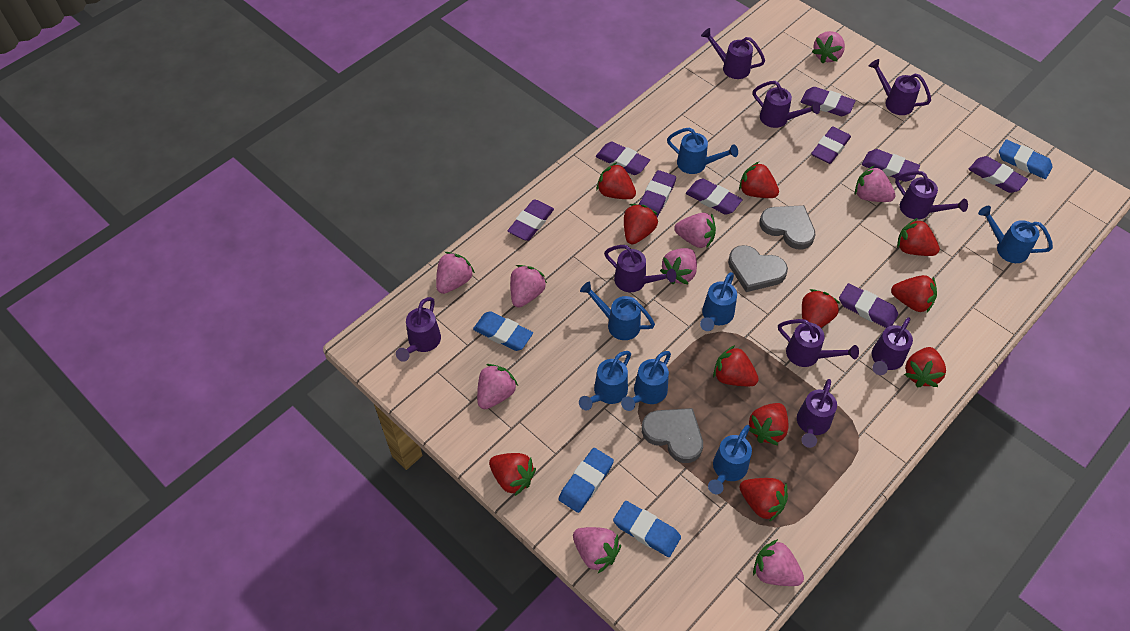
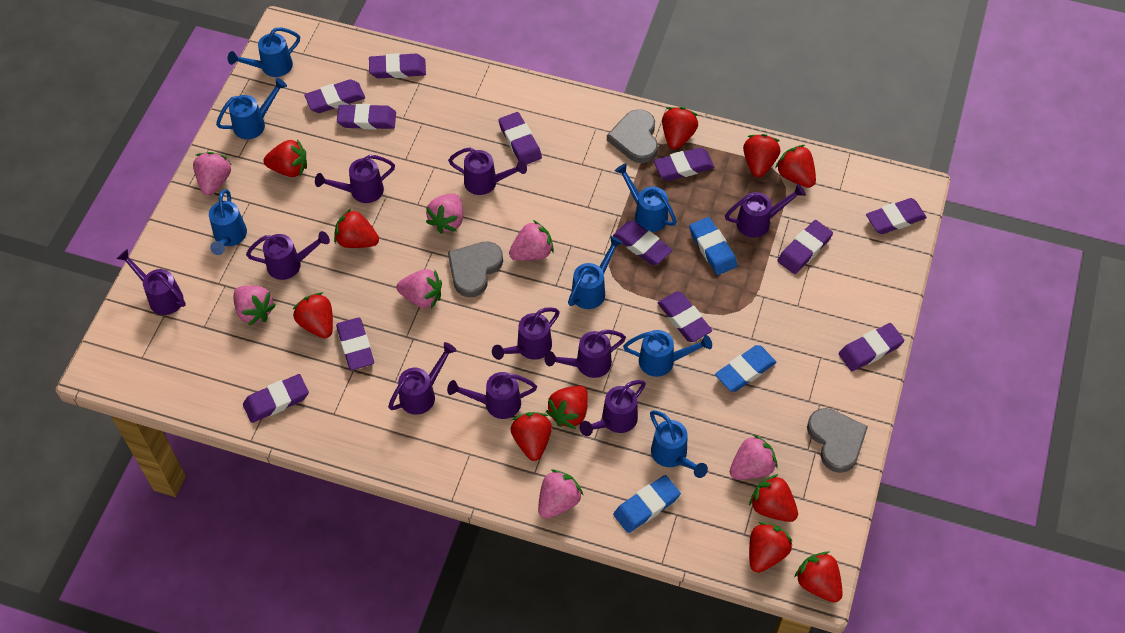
blue eraser: [473,311,533,351] [559,448,614,513] [613,501,681,557] [999,140,1053,179] = 4 -> [613,475,681,533] [689,217,737,275] [715,345,777,392] = 3
pink strawberry: [436,252,475,294] [477,364,518,409] [510,265,547,308] [573,527,621,573] [660,248,697,284] [674,213,716,249] [753,539,804,586] [812,31,845,64] [855,165,896,202] = 9 -> [193,152,232,196] [234,285,276,326] [397,269,442,309] [426,193,463,234] [509,220,554,261] [538,470,584,519] [730,434,778,480] = 7
purple eraser: [508,199,554,241] [596,141,650,175] [639,170,676,218] [686,179,743,215] [801,87,856,116] [811,127,851,164] [839,283,898,328] [862,149,920,182] [968,156,1028,193] = 9 -> [243,374,309,423] [304,79,365,113] [336,317,374,370] [337,104,396,129] [369,53,426,78] [498,112,542,165] [613,221,673,265] [654,147,714,181] [658,292,712,342] [777,220,833,274] [838,323,904,371] [866,198,927,234] = 12
purple watering can: [396,297,441,362] [604,245,676,292] [701,28,765,79] [753,81,820,128] [778,319,859,367] [797,379,837,448] [869,59,931,115] [871,317,913,375] [895,171,968,220] = 9 -> [117,249,186,315] [246,231,330,280] [315,155,395,203] [388,342,457,415] [447,372,537,419] [448,147,527,195] [492,307,560,360] [545,330,626,378] [580,380,646,436] [725,184,806,238] = 10

